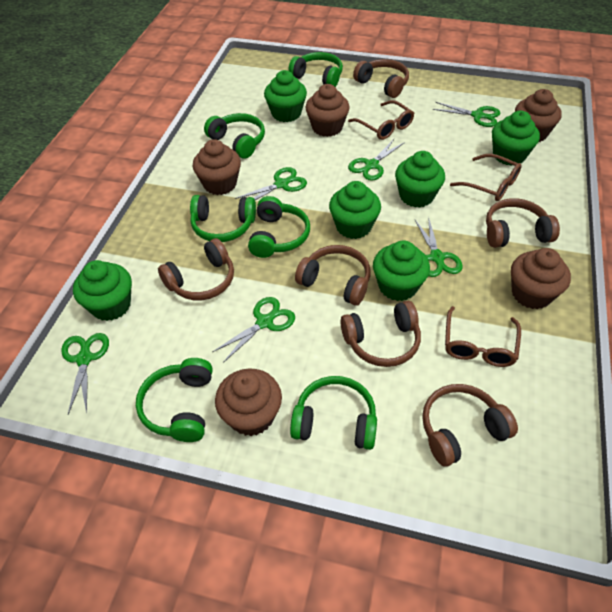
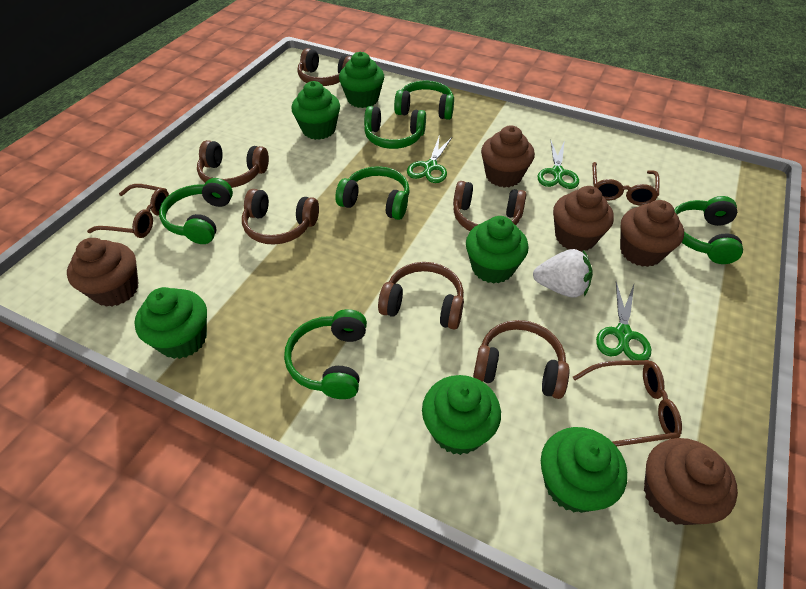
green scissors: [61,333,109,414] [212,297,295,363] [235,167,307,200] [348,139,405,181] [415,217,463,277] [432,102,500,127] = 6 -> [407,136,453,183] [538,140,579,189] [596,282,651,360] = 3
white strawberry: none = 0 -> [533,249,593,297] = 1

